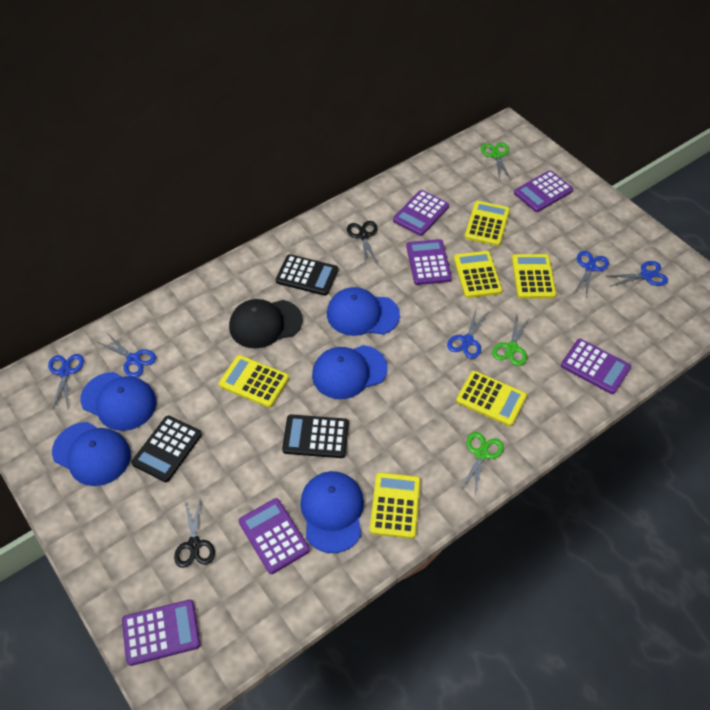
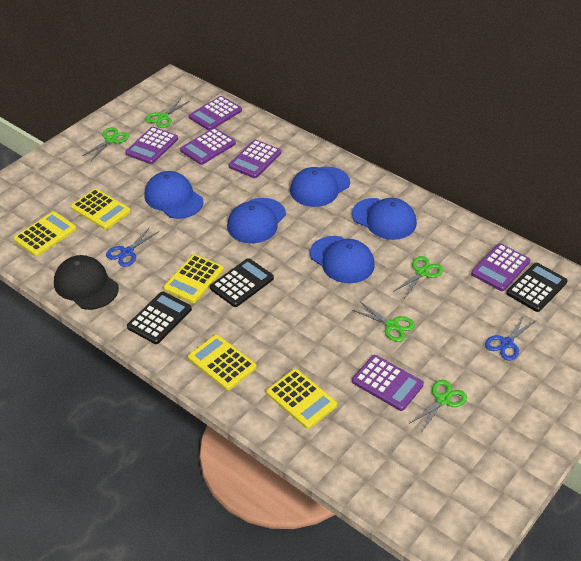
black scissors: [174,499,215,568] [347,221,378,264] = 2 -> none = 0
blue scissors: [48,354,84,409] [97,334,156,377] [447,310,488,359] [574,251,609,298] [608,261,668,286] = 5 -> [106,227,159,267] [485,315,537,361] = 2
green scissors: [460,432,504,495] [481,142,511,180] [492,314,530,366] = 3 -> [82,127,129,159] [145,98,190,128] [353,301,415,342] [393,256,443,298] [409,380,467,431] = 5
yellow calculator: [219,355,289,408] [370,472,421,539] [454,251,502,298] [456,371,527,426] [465,201,510,246] [512,254,556,299] = 6 -> [14,212,76,256] [71,189,131,230] [163,254,224,303] [188,334,257,390] [266,369,337,429] = 5

